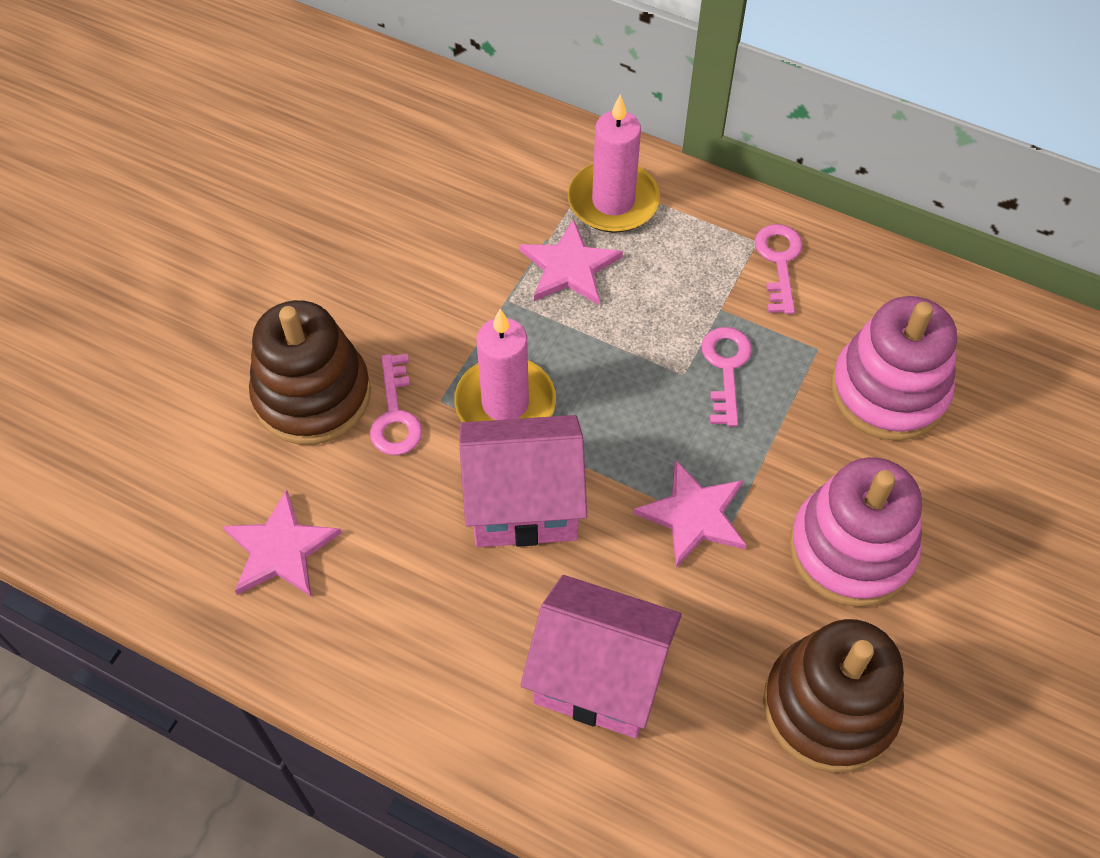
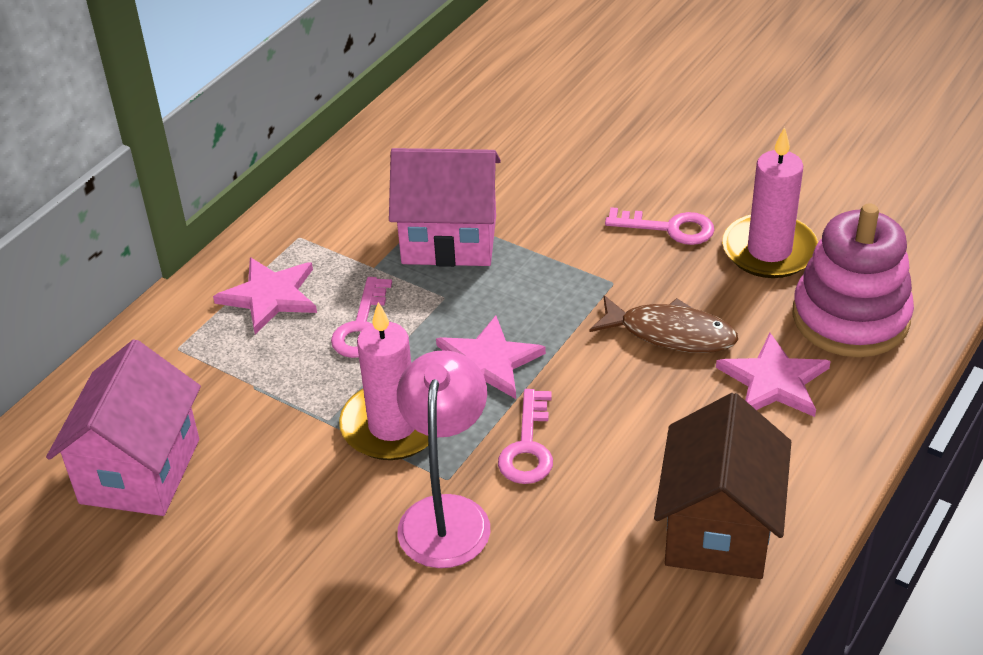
brown fish: none = 0 -> [589,295,738,353] = 1
brown house: none = 0 -> [654,393,791,579] = 1
brown stacking toy: [249,300,371,445] [763,619,904,773] = 2 -> none = 0
pink lamp: none = 0 -> [397,350,490,568] = 1
pink stacking toy: [789,457,922,607] [831,296,957,441] = 2 -> [792,203,914,357] = 1

